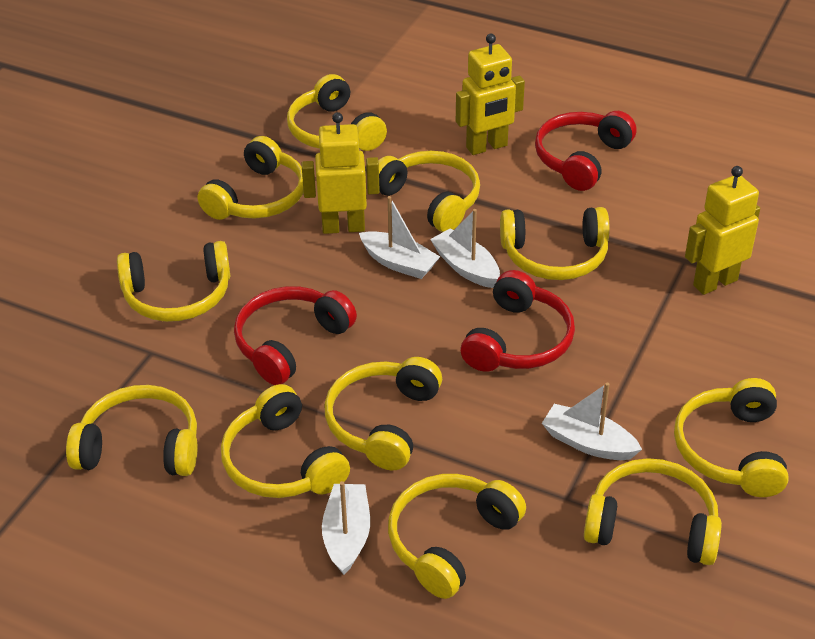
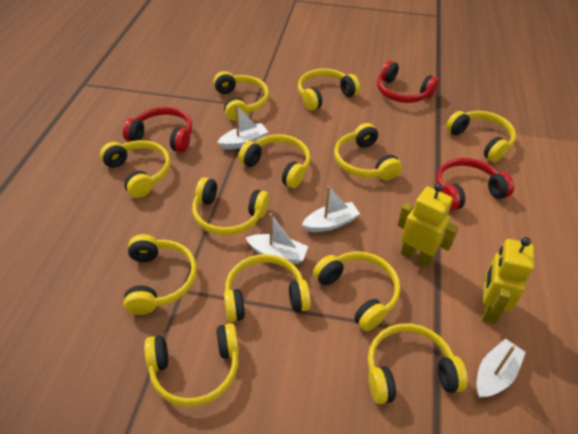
yellow headphones: [66,385,197,476] [117,241,230,322] [198,136,304,220] [221,384,350,498] [287,74,387,151] [324,357,442,470] [378,151,480,232] [388,474,526,599] [500,207,609,280] [584,458,722,565] [674,378,789,497] = 11 -> [100,140,171,198] [124,234,197,315] [144,323,239,407] [192,177,269,236] [213,71,269,121] [224,254,311,322] [238,134,311,188] [298,68,360,111] [313,252,400,331] [334,123,402,180] [368,323,468,404] [446,111,516,162] = 12
yellow robot: [302,112,380,234] [456,34,525,155] [685,166,760,295] = 3 -> [397,183,459,268] [482,237,534,324] = 2

